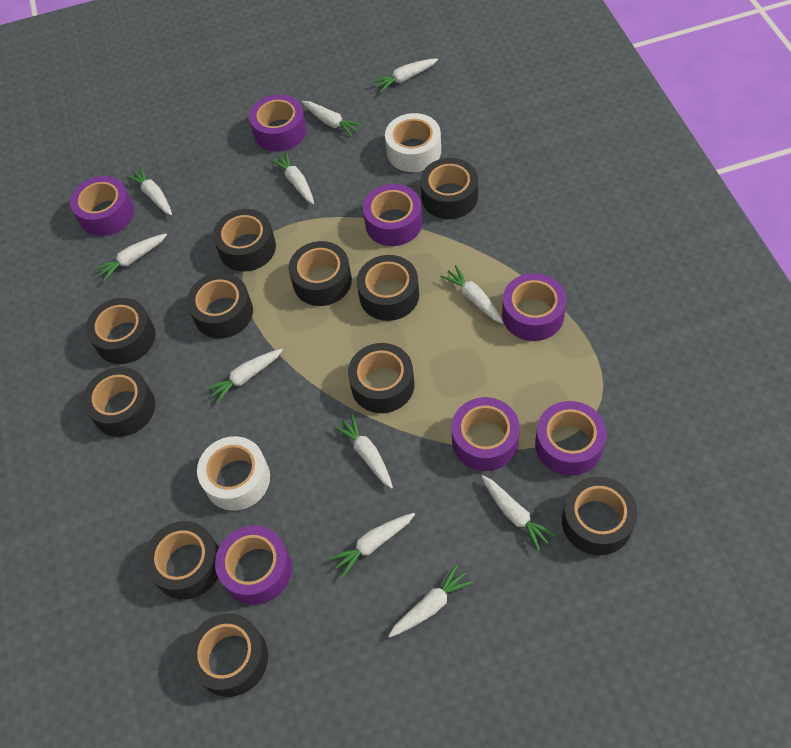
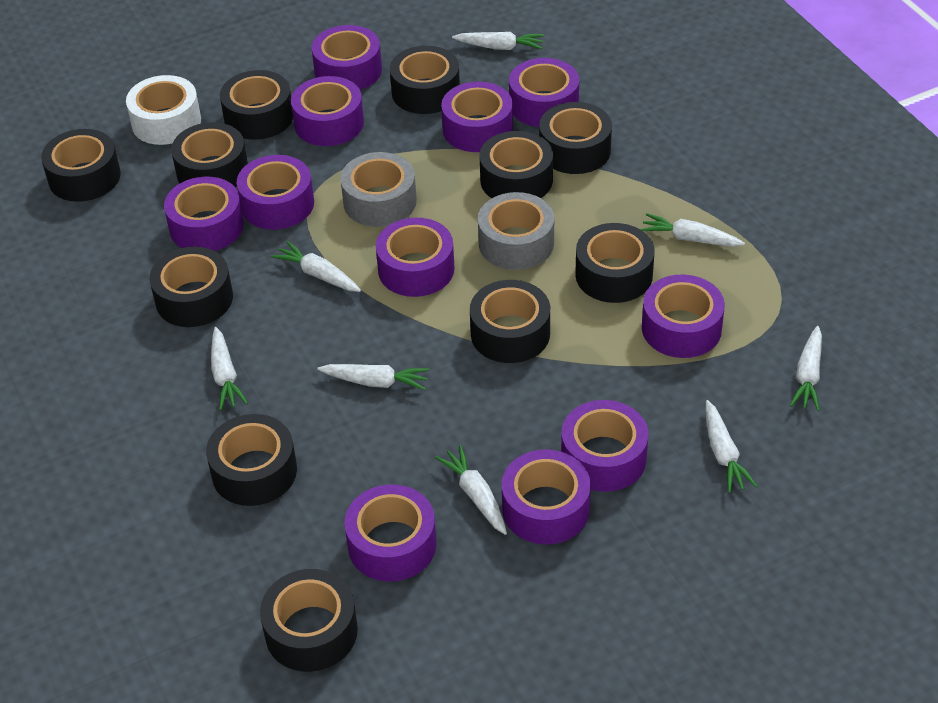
grey tape: none = 0 -> [340,152,417,227] [478,192,554,270] = 2
purple tape: [70,176,134,236] [215,525,292,605] [249,94,307,152] [363,184,422,246] [452,397,520,471] [502,273,567,341] [535,401,607,476] = 7 -> [164,177,244,251] [237,155,314,230] [291,76,364,146] [312,25,382,90] [344,485,437,582] [376,218,455,297] [441,82,513,152] [502,450,591,545] [509,58,579,127] [561,400,648,492] [642,274,725,358] = 11
white carrot: [94,234,167,281] [126,166,172,216] [205,349,283,404] [270,152,314,204] [302,101,363,137] [329,513,415,577] [334,414,393,489] [372,58,438,93] [388,564,473,638] [440,265,503,323] [481,475,556,551] = 11 -> [211,327,248,410] [271,241,361,292] [317,364,430,390] [435,445,507,535] [452,32,544,50] [640,213,745,247] [705,400,757,493] [790,326,822,411] = 8
white tape: [197,436,270,511] [385,113,441,172] = 2 -> [126,75,201,145] = 1

